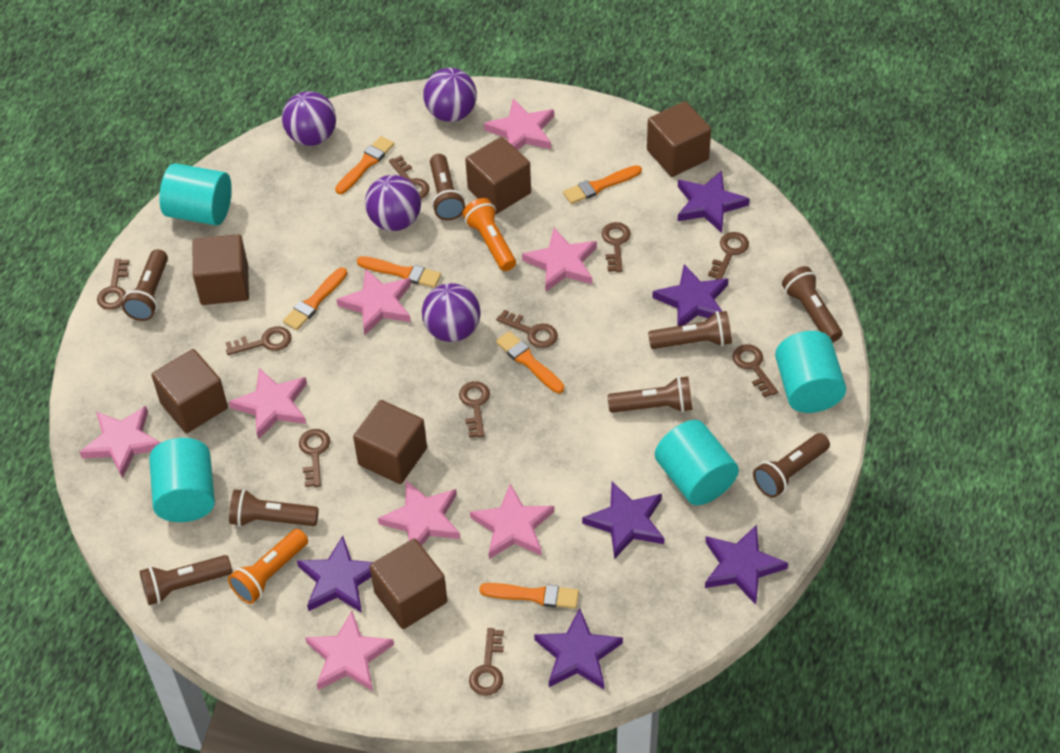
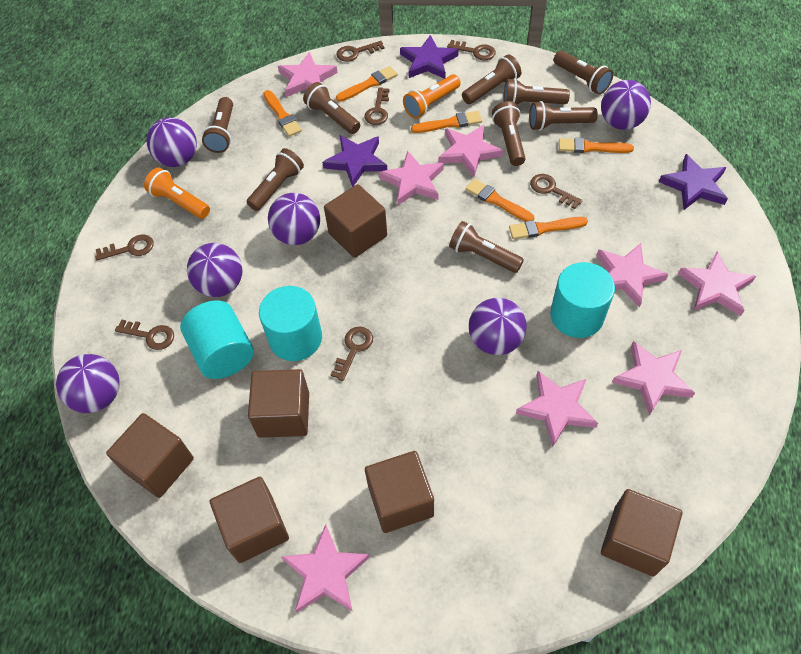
brown flashlight: [122,249,168,321] [140,555,232,605] [229,489,319,527] [430,154,465,220] [607,376,692,413] [648,311,732,349] [753,433,830,498] [782,266,842,343] = 8 -> [202,97,233,153] [247,148,304,211] [303,82,360,134] [449,221,524,273] [462,55,521,104] [492,101,526,166] [503,78,570,104] [529,101,598,131] [553,51,613,94] = 9
brown key: [97,259,129,310] [226,326,292,355] [299,429,330,487] [389,156,430,199] [459,381,490,438] [469,628,504,696] [496,309,558,348] [602,222,631,272] [708,232,749,280] [732,344,778,398] = 10 -> [95,235,154,261] [115,319,174,350] [331,327,373,381] [336,41,384,62] [364,87,390,125] [447,40,496,60] [530,174,583,209] = 7
purple ball: [282,91,336,146] [365,175,421,231] [422,283,480,342] [423,68,477,122] = 4 -> [56,354,120,413] [147,117,197,167] [187,243,242,297] [268,193,320,245] [469,298,527,355] [601,80,651,130] = 6
purple star: [297,536,373,613] [534,608,623,689] [582,482,664,559] [652,264,728,326] [678,170,750,233] [705,524,788,605] = 6 -> [322,135,387,187] [400,35,459,79] [659,154,728,210] = 3
turquoise cylinder: [149,438,215,522] [159,163,232,226] [655,420,739,505] [775,331,846,413] = 4 -> [180,301,254,379] [259,286,322,361] [550,262,615,338] = 3

